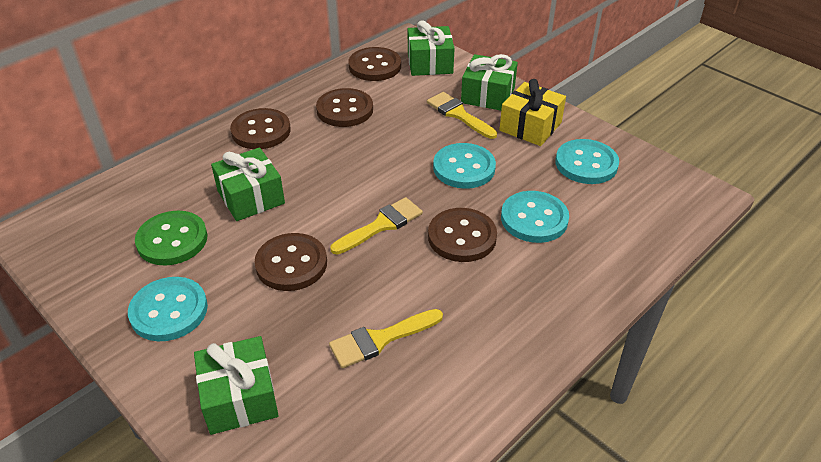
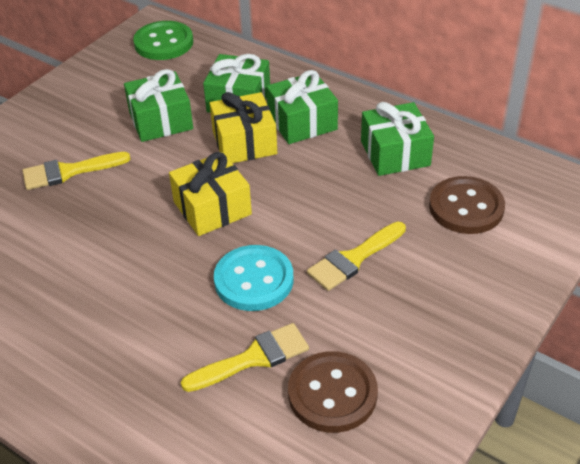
brown button: [230,108,291,149] [255,233,327,291] [316,88,373,127] [349,47,401,81] [428,208,497,262] = 5 -> [288,351,378,433] [429,176,505,234] = 2
turquoise button: [128,277,208,341] [433,143,496,189] [501,191,569,243] [556,139,619,184] = 4 -> [214,245,294,311] = 1
yellow gift: [499,79,566,146] = 1 -> [169,152,252,236] [210,92,277,163] = 2

